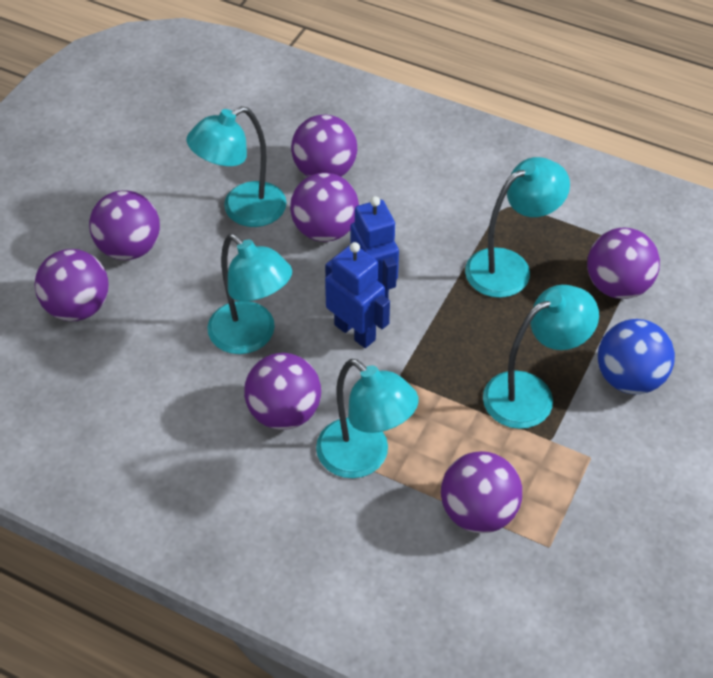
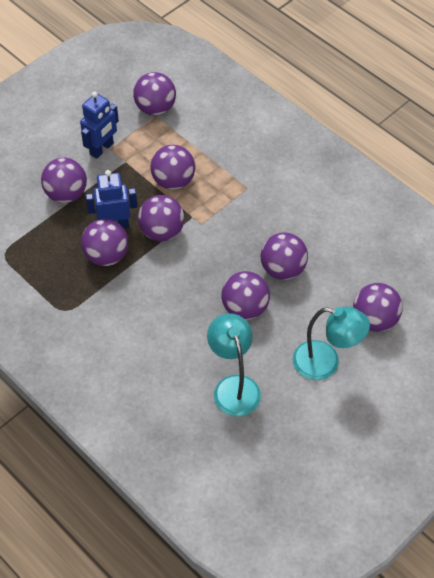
blue ball: [598,319,675,394] = 1 -> none = 0
purple ball: [35,249,109,321] [89,190,160,260] [244,353,321,430] [290,173,359,242] [291,115,357,177] [441,451,522,533] [587,228,660,299] = 7 -> [41,158,87,203] [81,219,128,266] [133,72,176,116] [138,195,184,241] [150,145,195,190] [221,271,270,320] [260,232,308,280] [353,283,403,332] = 8
turquoise lamp: [186,106,287,227] [207,234,292,354] [316,359,419,478] [465,157,570,298] [483,285,599,429] = 5 -> [207,313,261,417] [293,306,370,380] = 2

